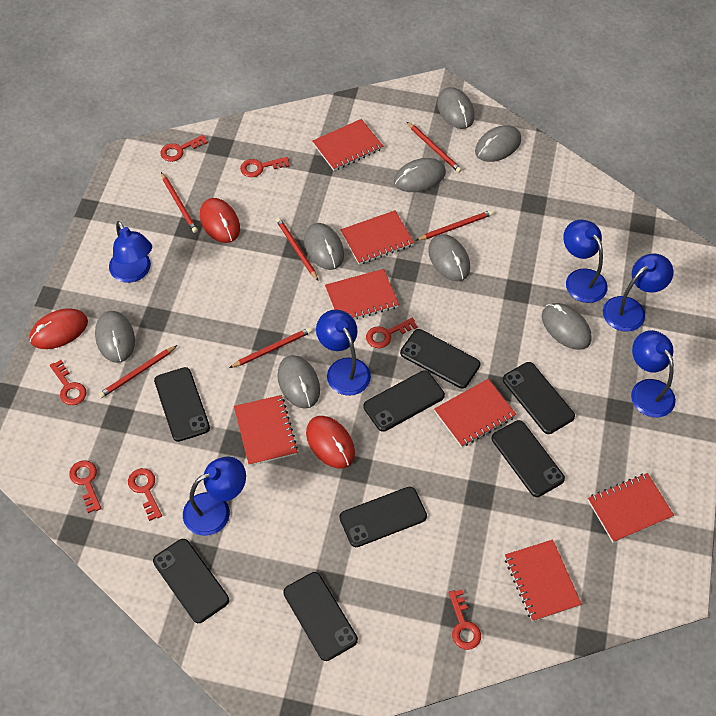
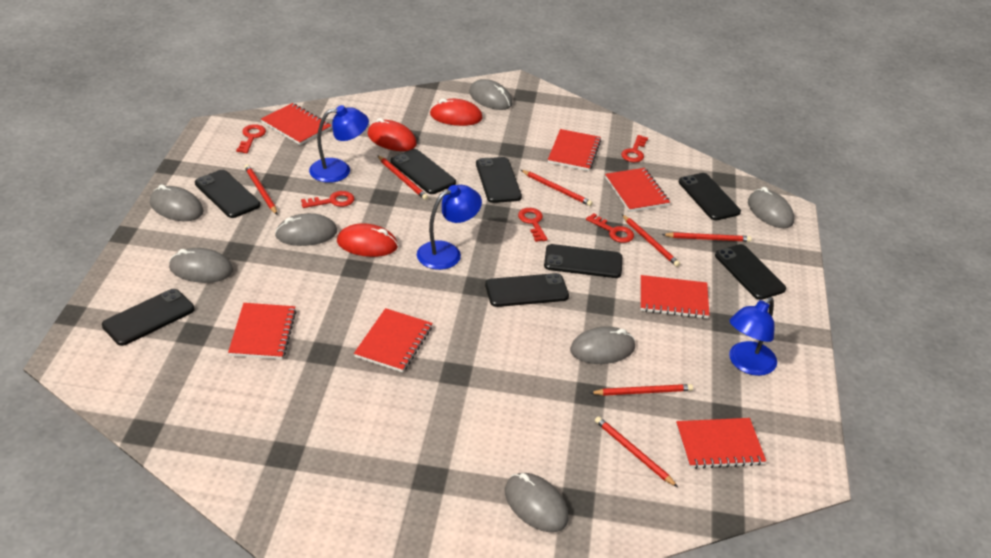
blue lamp: [109,221,152,283] [183,456,246,536] [316,309,371,396] [563,220,608,303] [603,254,673,332] [631,330,676,418] = 6 -> [309,105,369,183] [417,185,482,270] [729,297,777,376] = 3
grey mouse: [95,311,135,363] [277,355,320,409] [304,223,344,270] [394,158,446,192] [428,234,470,281] [437,87,475,129] [475,125,521,162] [542,303,592,350] = 8 -> [150,184,204,221] [169,248,233,283] [275,213,337,246] [469,79,513,110] [505,473,569,532] [570,326,635,364] [748,187,794,228] = 7
red key: [50,360,87,405] [69,460,101,513] [128,468,162,521] [161,135,208,162] [240,157,290,177] [366,318,418,348] [449,590,481,650] = 7 -> [236,124,266,153] [301,191,354,208] [518,208,548,242] [586,213,634,243] [621,135,648,162] = 5
red pencil: [98,345,177,398] [161,172,198,233] [229,327,312,368] [276,217,319,281] [407,122,462,173] [416,210,493,240] = 6 -> [244,164,278,215] [377,155,428,200] [521,170,593,206] [590,384,693,396] [595,416,678,487] [622,215,680,267] [662,232,752,242] = 7

